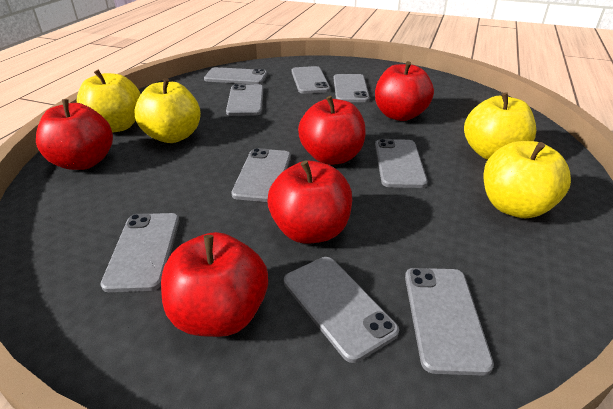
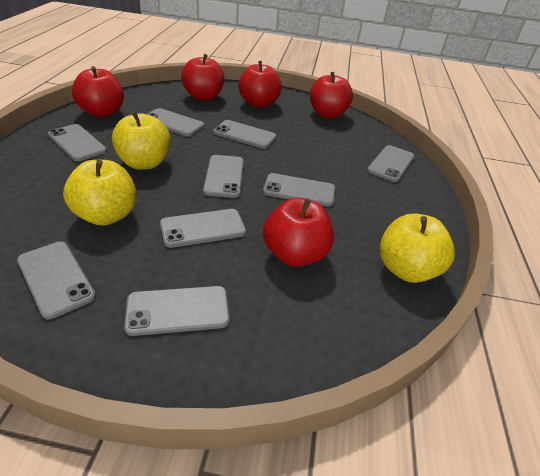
yellow apple: [77,70,141,133] [135,78,201,143] [464,92,536,160] [484,141,571,218] = 4 -> [63,160,137,226] [112,111,171,169] [379,213,455,283] = 3

